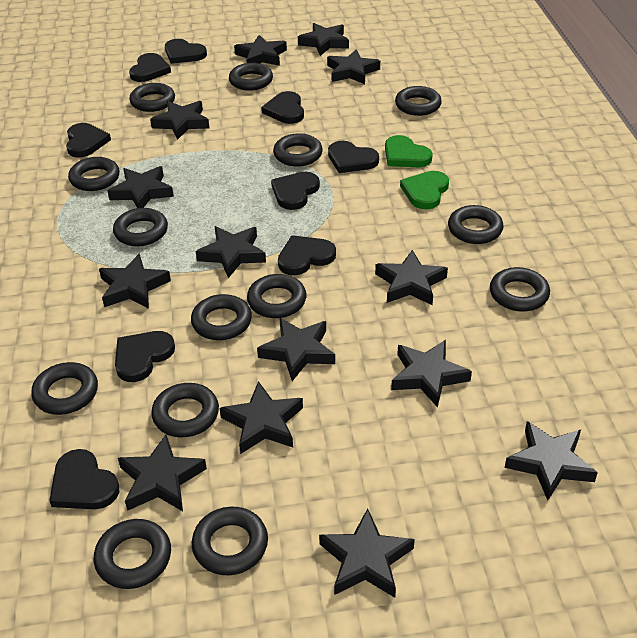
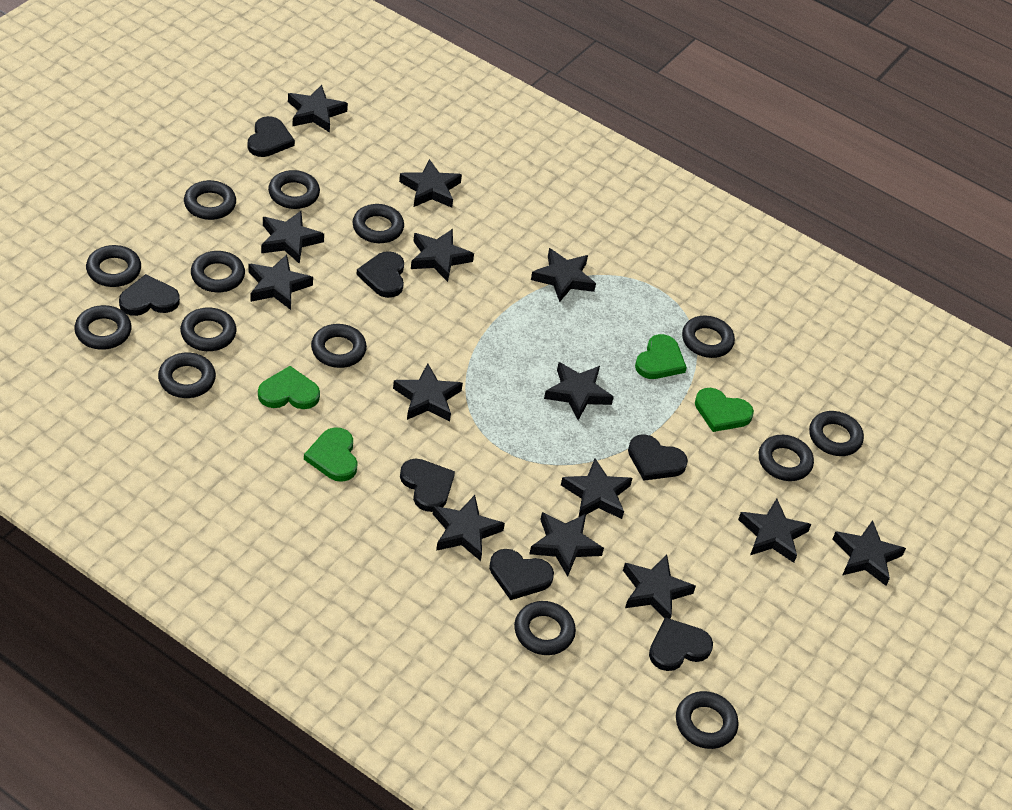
black heart: [49,449,119,509] [66,123,111,157] [115,331,175,382] [129,53,171,82] [165,39,207,64] [261,91,304,124] [271,172,320,210] [278,235,336,275] [328,141,379,173] = 9 -> [119,274,180,316] [248,116,295,157] [356,251,404,298] [400,459,455,512] [489,549,554,600] [628,434,688,481] [649,617,713,671] = 7
green heart: [385,135,433,167] [400,171,449,209] = 2 -> [258,366,320,409] [304,427,358,482] [635,334,687,379] [695,388,754,432] = 4

